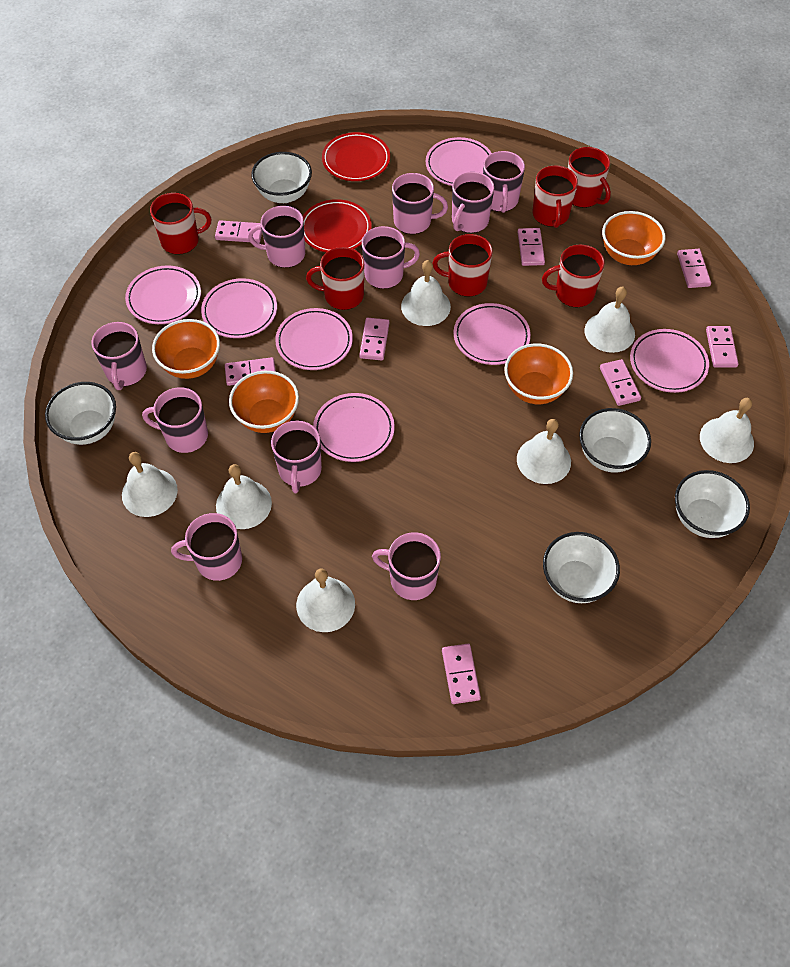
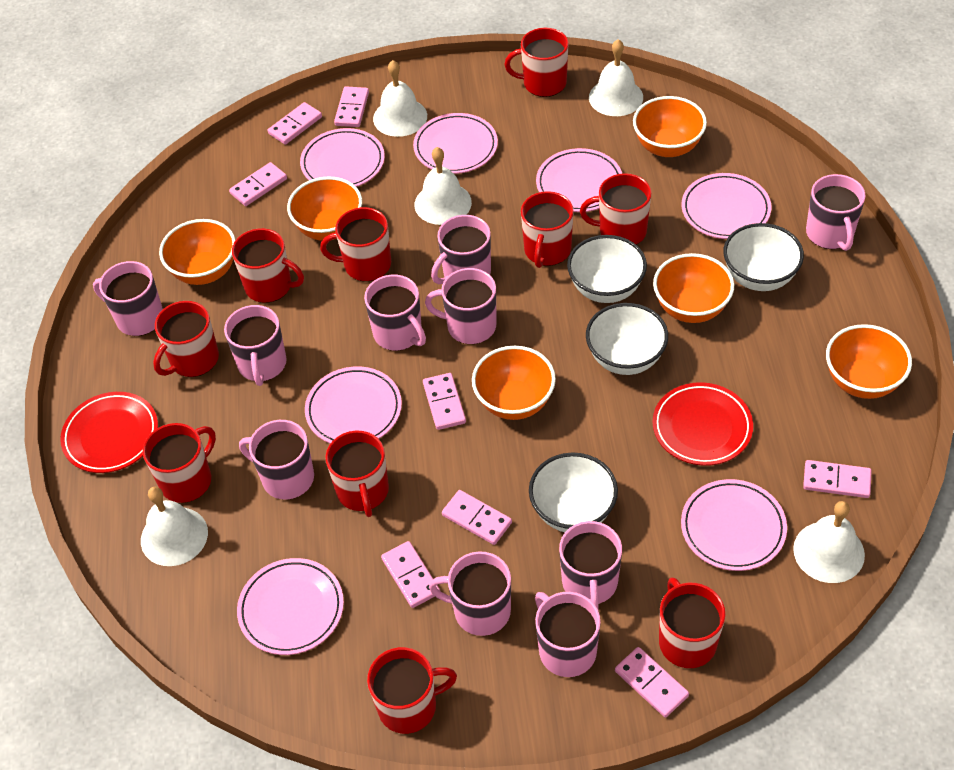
orange bowl: [152,319,220,379] [229,371,299,433] [504,343,573,404] [602,211,666,265] = 4 -> [159,219,236,285] [287,177,362,241] [472,346,556,420] [633,96,707,157] [653,253,734,323] [826,324,912,399] = 6
red mug: [150,193,211,255] [306,247,364,310] [432,234,493,297] [532,166,578,228] [542,245,605,307] [568,147,611,208] = 6 -> [143,423,216,503] [153,301,219,377] [232,228,304,303] [320,207,391,281] [325,431,389,517] [367,647,457,734] [504,28,569,97] [521,191,574,268] [580,173,652,245] [659,577,726,668] = 10
white bell: [122,452,178,517] [216,464,272,529] [296,568,355,632] [401,260,451,326] [517,419,571,484] [585,287,635,353] [700,398,754,463] = 7 -> [141,487,208,566] [373,60,427,137] [415,147,472,225] [589,39,643,116] [793,501,865,583] = 5
white bowl: [45,382,116,445] [251,152,312,203] [543,532,620,603] [579,408,651,472] [675,470,750,538] = 5 -> [529,452,618,532] [567,235,647,303] [586,303,668,375] [723,223,804,291] = 4

